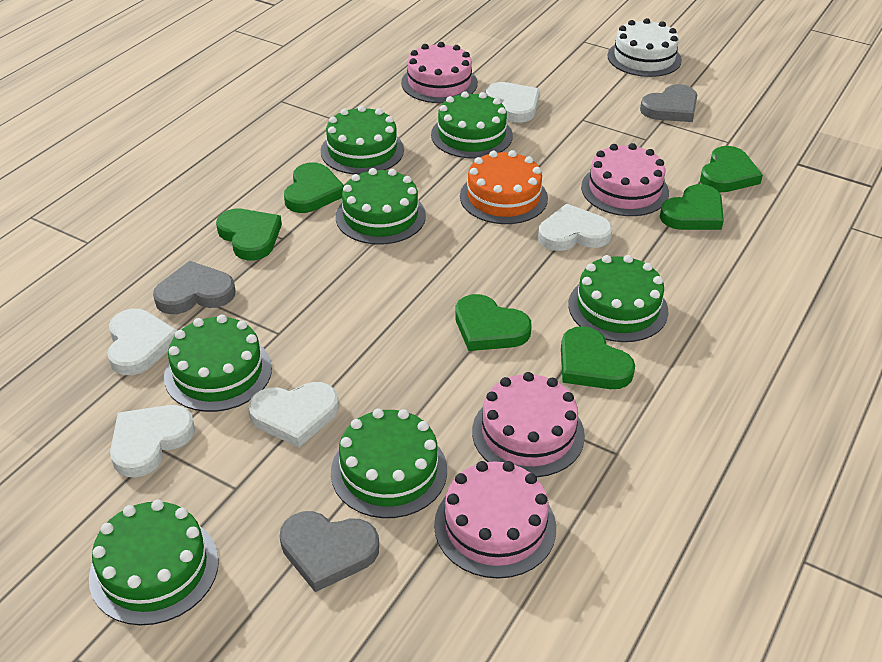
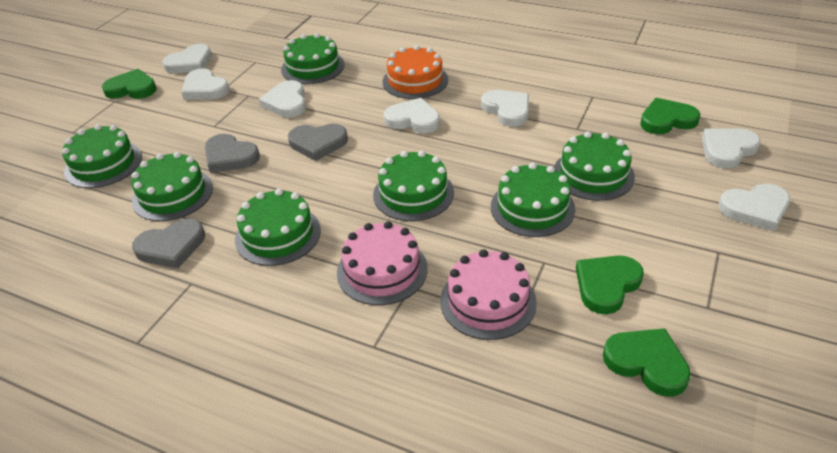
green heart: [216,209,282,260] [284,162,344,213] [455,294,532,351] [561,326,635,389] [660,184,724,230] [700,146,763,192] = 6 -> [102,69,157,99] [576,256,644,314] [603,328,691,397] [640,98,701,134] = 4
pink cake: [401,42,478,103] [434,461,556,579] [472,372,585,477] [581,143,669,216] = 4 -> [337,221,428,305] [440,249,537,340] = 2
white cake: [608,18,682,77] = 1 -> none = 0
white heart: [107,309,178,375] [110,405,195,477] [248,382,339,448] [486,82,540,123] [538,204,613,251] = 5 -> [162,44,212,73] [181,68,229,100] [259,80,306,118] [384,98,440,133] [481,90,529,127] [702,128,761,169] [718,184,790,231] = 7

